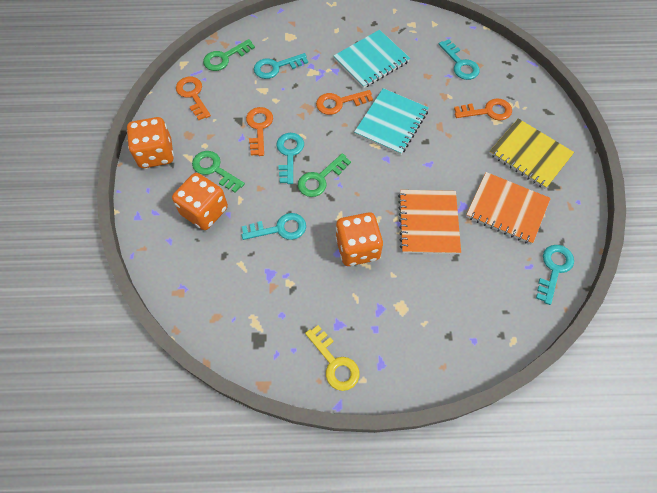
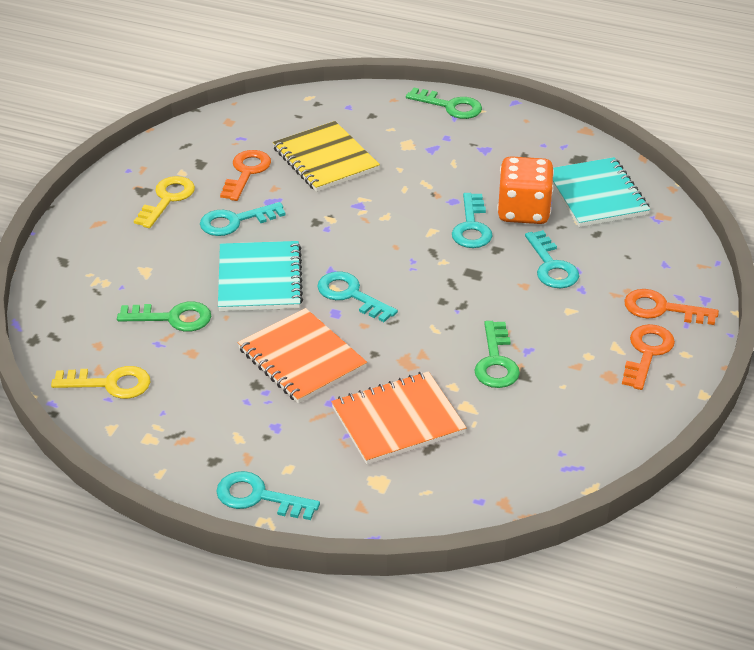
orange dice: [127,117,174,168] [172,173,228,230] [335,212,383,266] = 3 -> [497,156,554,224] = 1
orange key: [176,77,211,120] [246,107,273,156] [316,90,373,115] [454,98,512,120] = 4 -> [220,150,271,201] [622,324,675,390] [624,289,719,325] = 3
yellow key: [305,325,360,391] = 1 -> [51,366,151,399] [134,176,195,228] = 2

